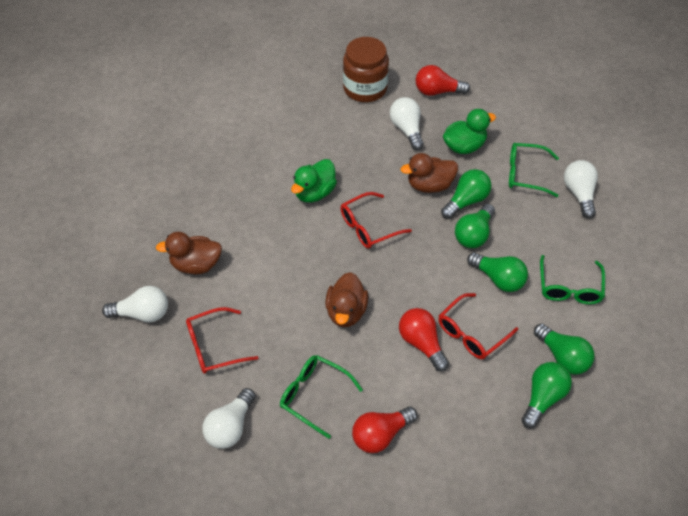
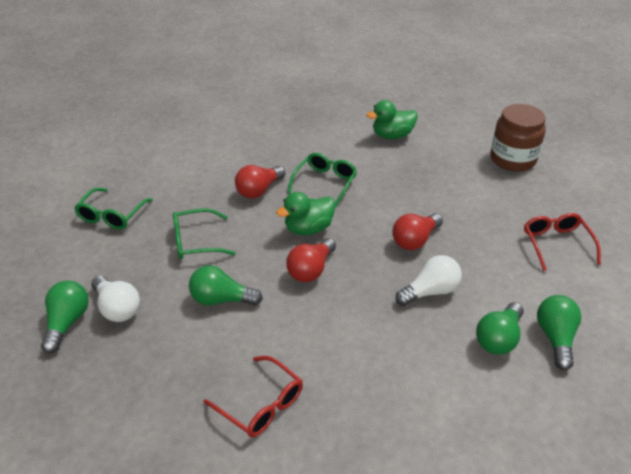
brown duck: [156,232,222,274] [325,272,368,327] [401,153,458,193] = 3 -> none = 0
green light bulb: [441,169,492,219] [455,204,495,248] [467,252,528,292] [521,362,572,428] [534,324,595,375] = 5 -> [41,280,89,353] [189,265,263,306] [476,302,524,355] [537,295,581,370] = 4
red glasses: [186,307,259,374] [340,192,412,249] [438,293,518,359] = 3 -> [204,356,303,437] [524,213,601,271] = 2
white light bulb: [102,286,168,322] [202,388,256,449] [390,97,424,150] [564,160,598,218] = 4 -> [91,276,140,322] [395,255,462,306] = 2

